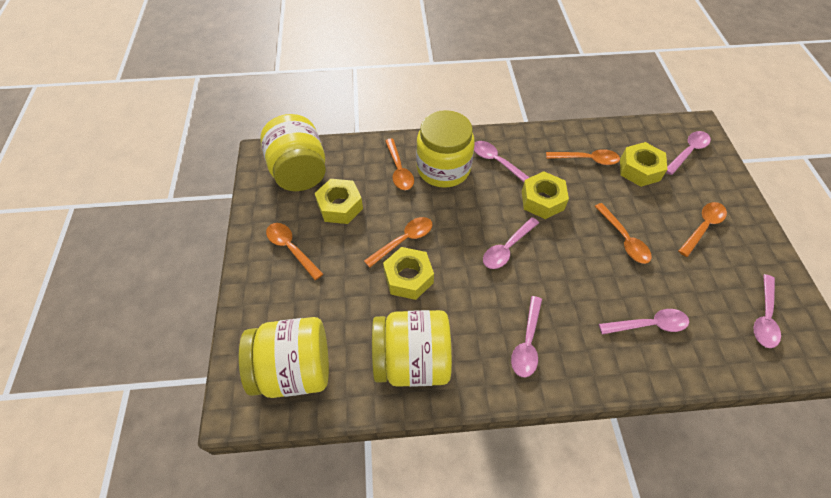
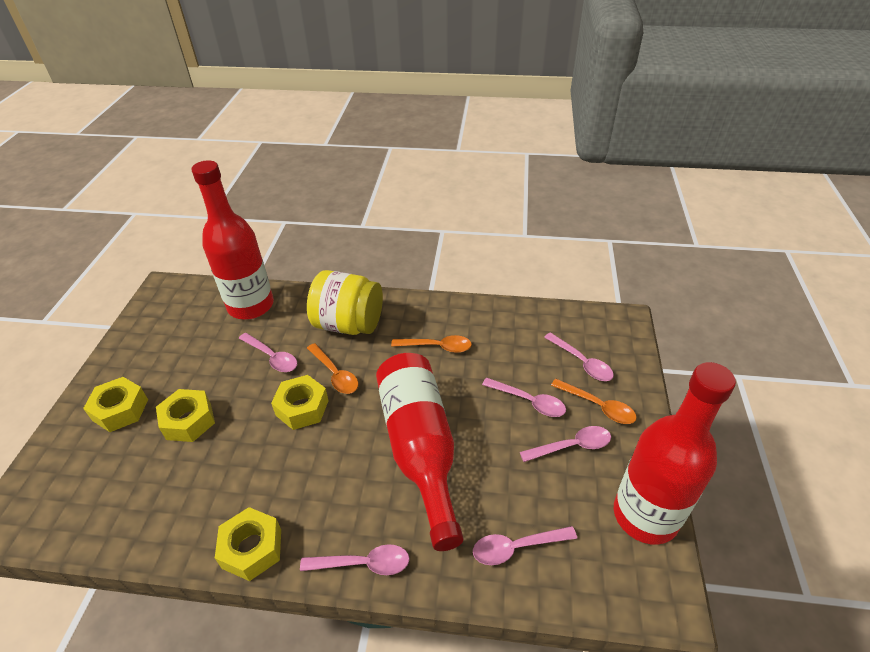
orange spoon: [266,223,323,280] [364,217,433,268] [385,138,414,190] [546,149,620,165] [594,203,652,264] [678,202,727,257] = 6 -> [307,343,358,394] [391,335,472,353] [551,379,637,424] = 3
red bottle: none = 0 -> [191,160,274,319] [376,353,463,551] [614,362,736,545] = 3
yellow jar: [239,317,329,398] [260,114,326,191] [372,310,452,387] [416,110,475,188] = 4 -> [307,270,383,335] = 1

